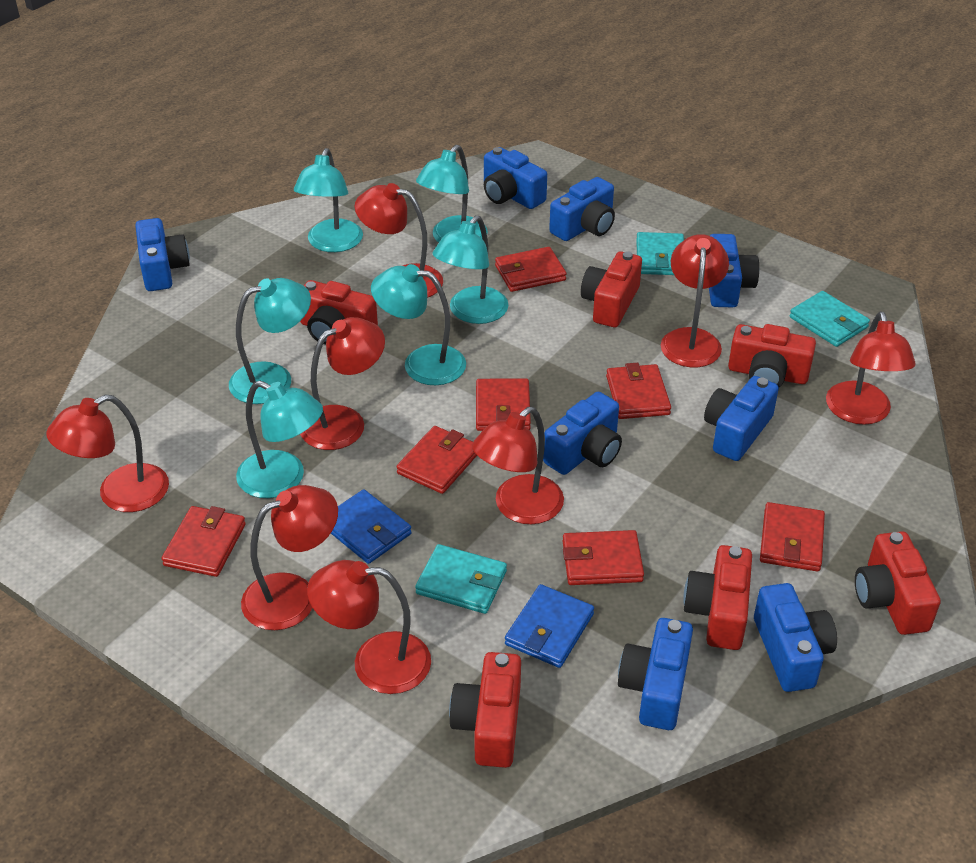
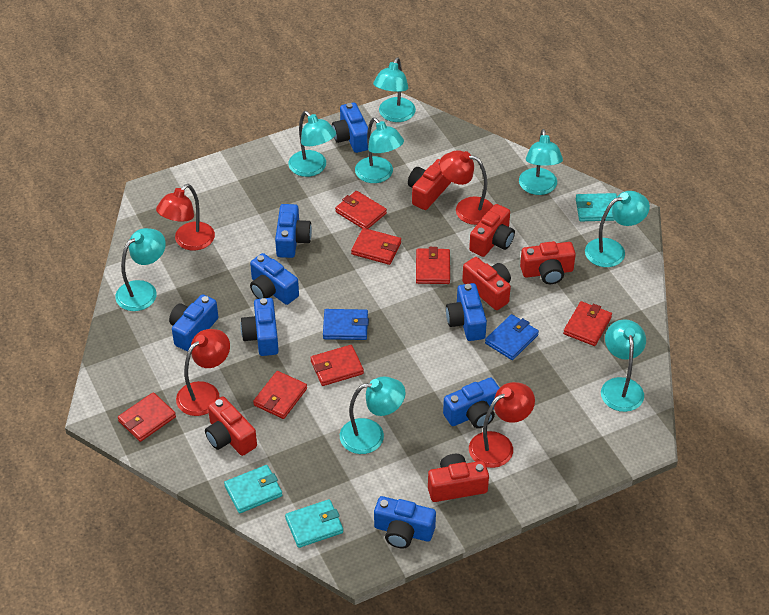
red lamp: [46,395,169,512] [241,485,338,630] [300,317,385,450] [307,560,431,694] [355,183,443,298] [472,407,564,524] [661,234,729,367] [826,311,916,425] = 8 -> [156,184,215,251] [176,329,230,416] [439,150,493,225] [469,382,535,468] = 4
turquoise lamp: [229,278,311,404] [236,381,323,498] [294,148,363,252] [371,264,466,385] [416,145,488,243] [433,216,508,324] = 6 -> [115,228,166,311] [288,111,336,177] [340,377,406,454] [355,118,404,183] [373,57,416,122] [519,129,563,195] [585,191,650,267] [601,319,646,412] = 8

